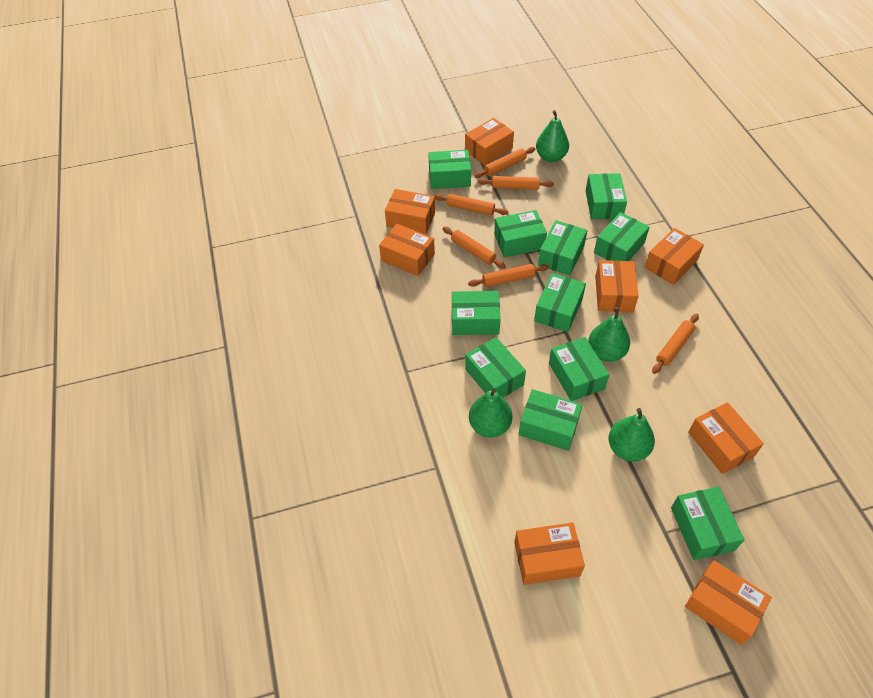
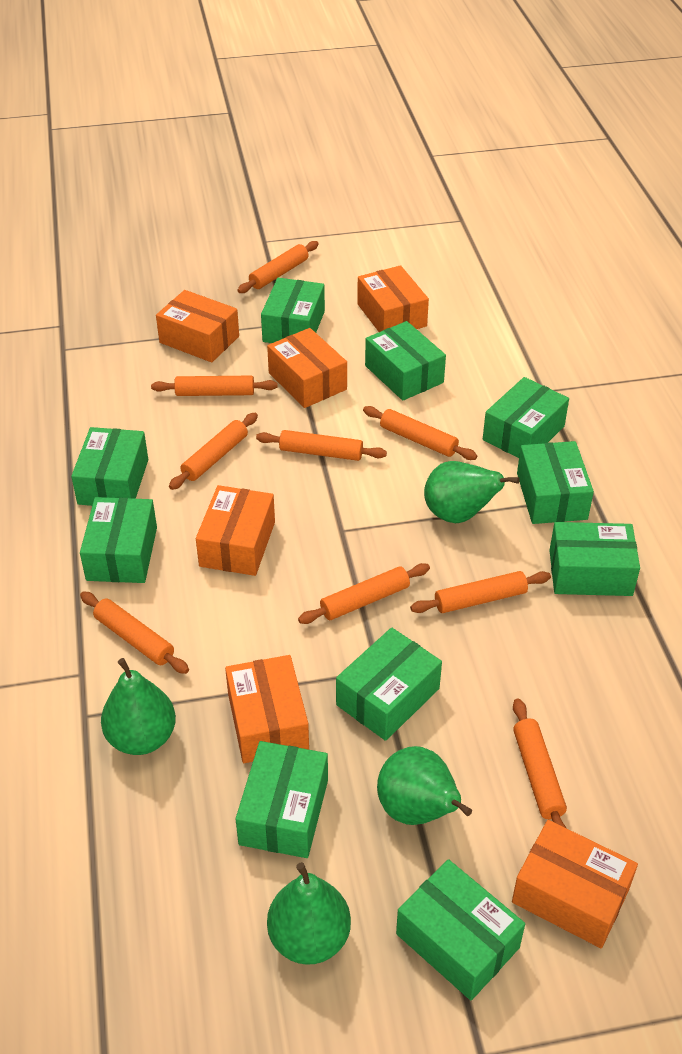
green box: [428,150,471,189] [452,291,501,335] [465,337,526,398] [494,210,547,257] [519,389,582,451] [534,273,586,332] [538,220,587,276] [549,337,609,401] [586,173,627,219] [594,212,649,261] [671,487,745,560] = 11 -> [71,427,148,506] [80,497,157,583] [235,741,328,858] [261,278,325,343] [336,628,442,741] [365,321,446,401] [396,859,525,1001] [483,377,569,458] [517,441,594,524] [549,522,640,596] = 10
orange box: [379,224,435,276] [385,189,435,235] [465,118,514,165] [514,522,585,585] [595,260,639,312] [645,228,704,285] [685,560,772,645] [688,402,764,474] = 8 -> [156,290,239,362] [196,485,275,576] [225,655,309,763] [267,328,347,408] [357,265,429,332] [512,820,638,948] = 6
orange rolling pin: [434,194,508,215] [442,227,506,269] [468,264,549,287] [475,147,535,178] [478,176,554,190] [652,313,699,374] = 6 -> [80,591,189,674] [151,376,278,396] [169,413,258,490] [238,241,319,293] [256,430,387,461] [298,563,430,624] [363,406,477,460] [410,571,551,613] [513,698,567,828] = 9

